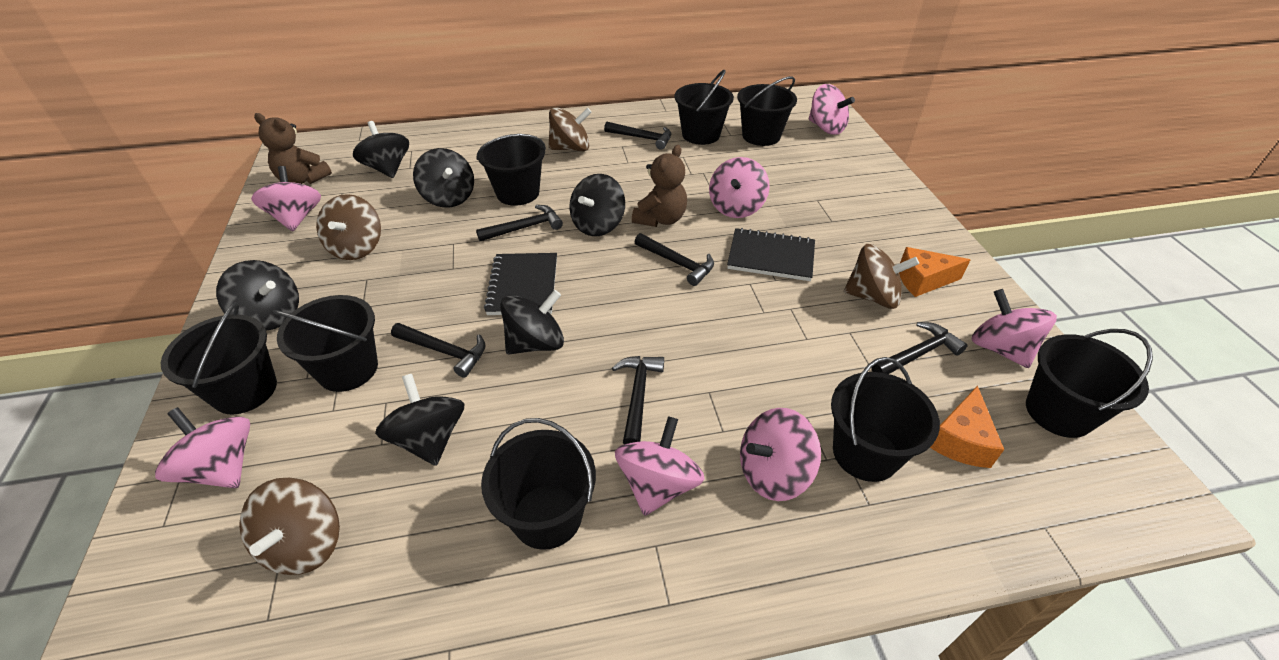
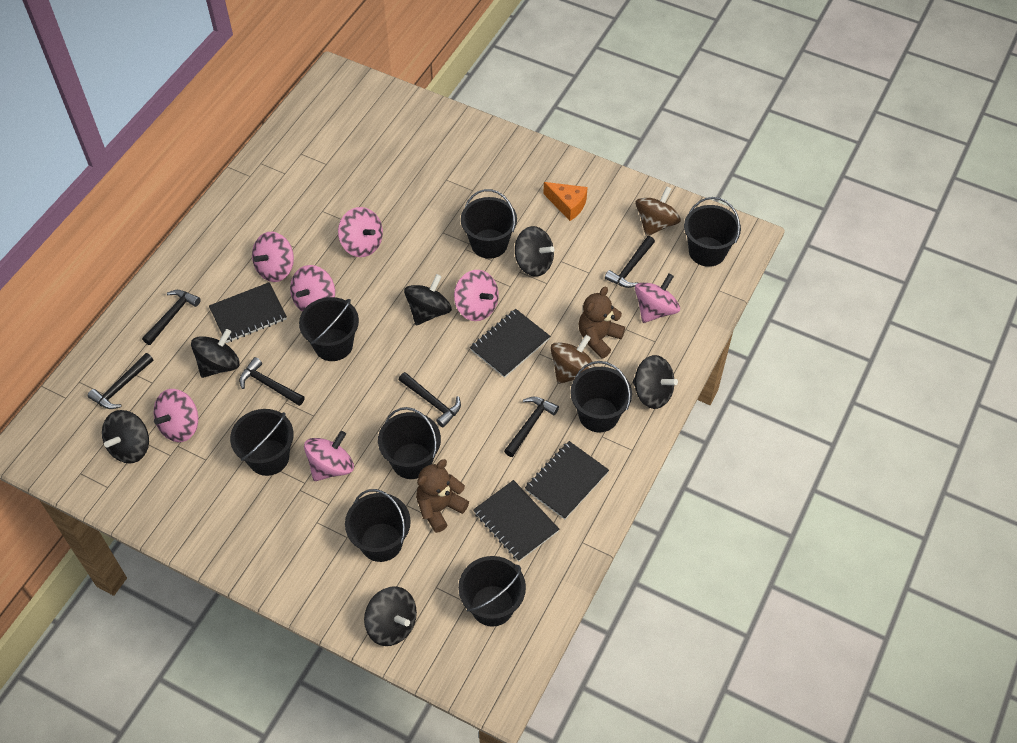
black notebook: [484,253,557,315] [727,228,815,281] = 2 -> [209,282,287,343] [470,309,550,378] [473,480,559,561] [525,441,609,519] = 4
brown spinning top: [239,478,340,575] [316,194,381,260] [548,107,592,151] [844,244,919,309] = 4 -> [550,335,595,384] [635,186,681,237] = 2
orange cheese: [899,247,970,297] [930,386,1004,468] = 2 -> [543,182,588,221] = 1

